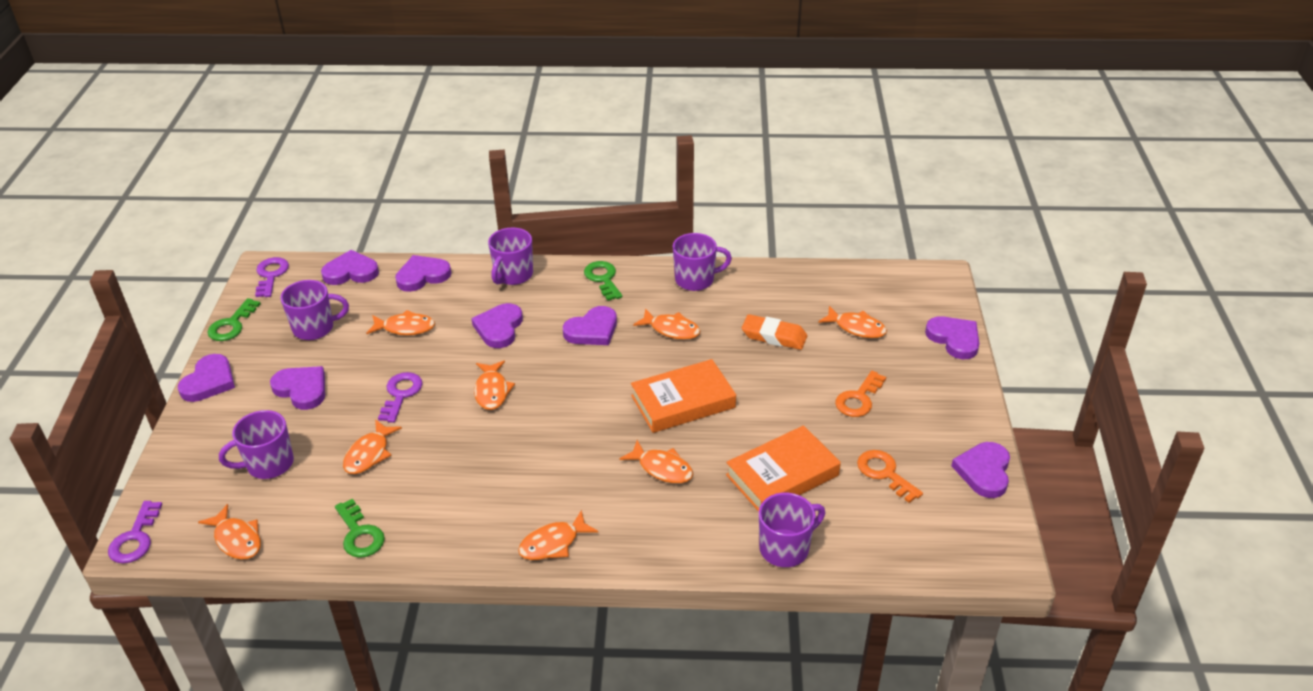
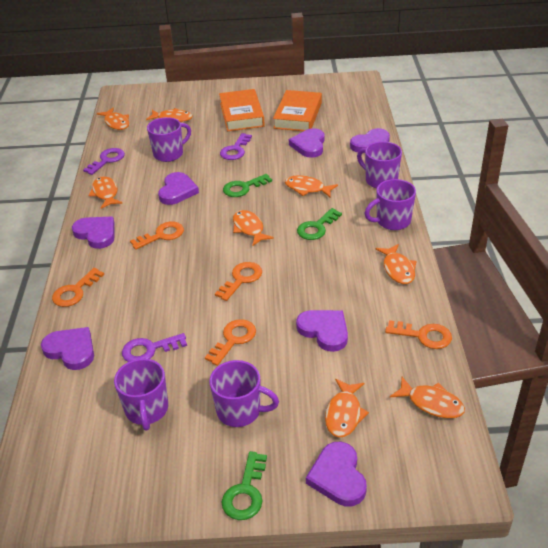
orange eraser: [742,314,807,350] = 1 -> none = 0
orange key: [835,371,886,417] [857,450,923,503] = 2 -> [52,268,104,307] [130,222,184,250] [205,319,256,366] [215,262,262,301] [385,320,452,349] = 5
purple heart: [178,354,235,402] [270,366,325,410] [321,250,379,285] [395,255,451,292] [471,303,523,348] [563,306,617,345] [925,316,980,359] [951,442,1010,498] = 8 -> [41,327,94,370] [72,217,115,249] [158,172,199,205] [289,128,325,158] [296,310,348,352] [306,442,367,507] [350,128,390,153] = 7

